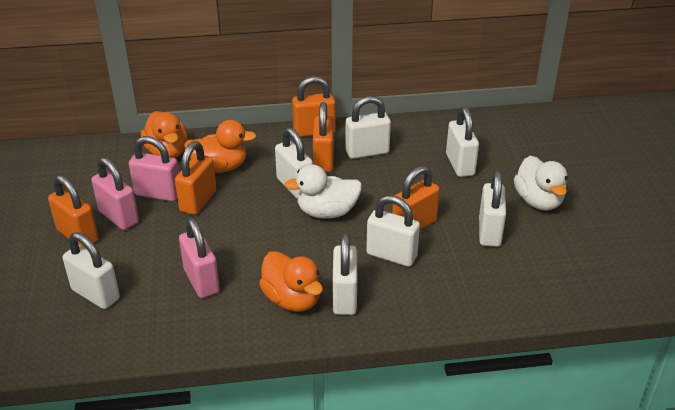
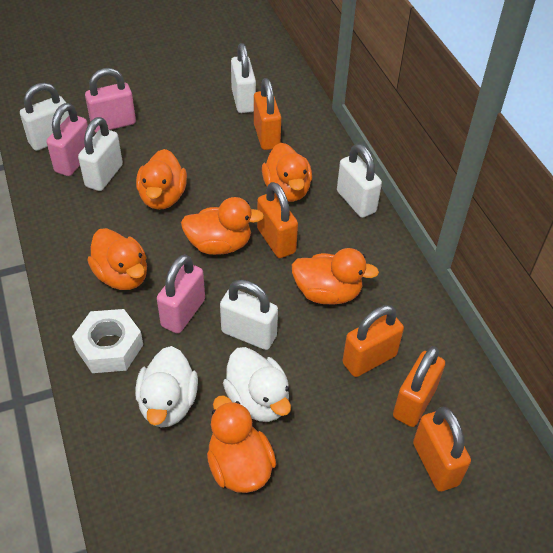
orange duck: [141,111,188,158] [184,120,256,173] [259,251,323,312] = 3 -> [87,228,147,290] [136,149,187,210] [181,197,264,255] [207,396,276,493] [262,143,312,202] [292,248,379,305] = 6
white nut: none = 0 -> [72,309,143,373] = 1
white padlock: [63,232,120,309] [275,127,313,199] [333,233,357,315] [345,96,391,159] [366,195,420,267] [446,106,479,177] [479,170,506,247] = 7 -> [20,83,69,151] [78,117,123,191] [220,280,278,350] [231,43,256,113] [337,144,382,218] = 5

